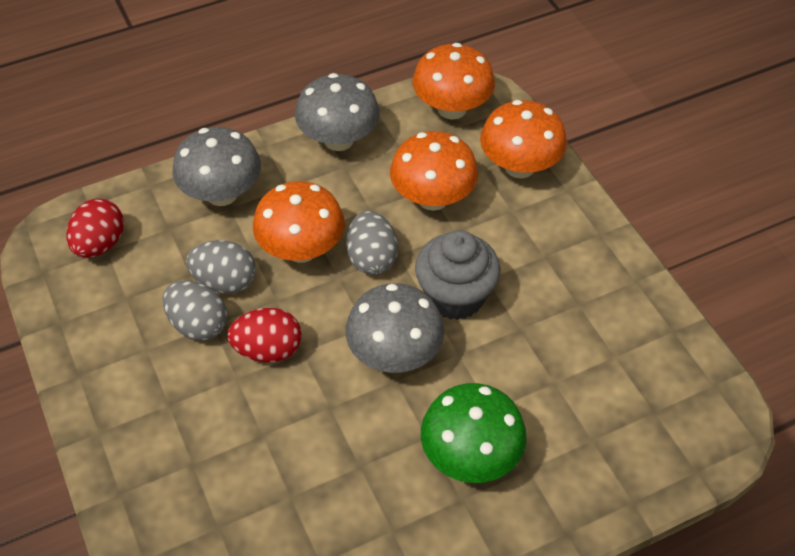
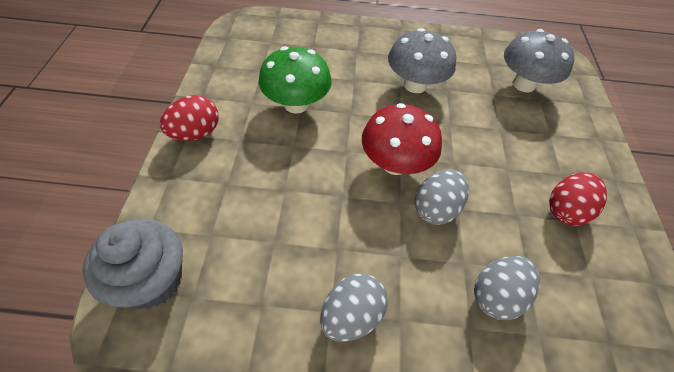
grey mushroom: [172,127,261,206] [295,73,380,151] [346,283,444,373] = 3 -> [388,28,456,93] [504,29,574,92] = 2
orange mushroom: [253,181,345,263] [390,131,478,211] [412,43,495,120] [480,100,567,178] = 4 -> none = 0
red mushroom: none = 0 -> [362,103,442,175] = 1

